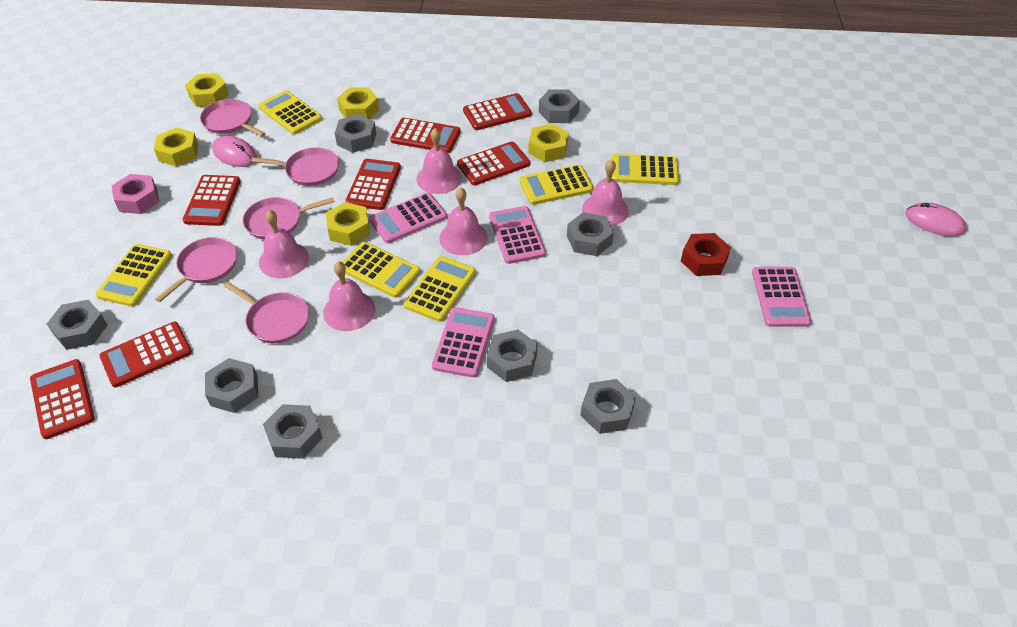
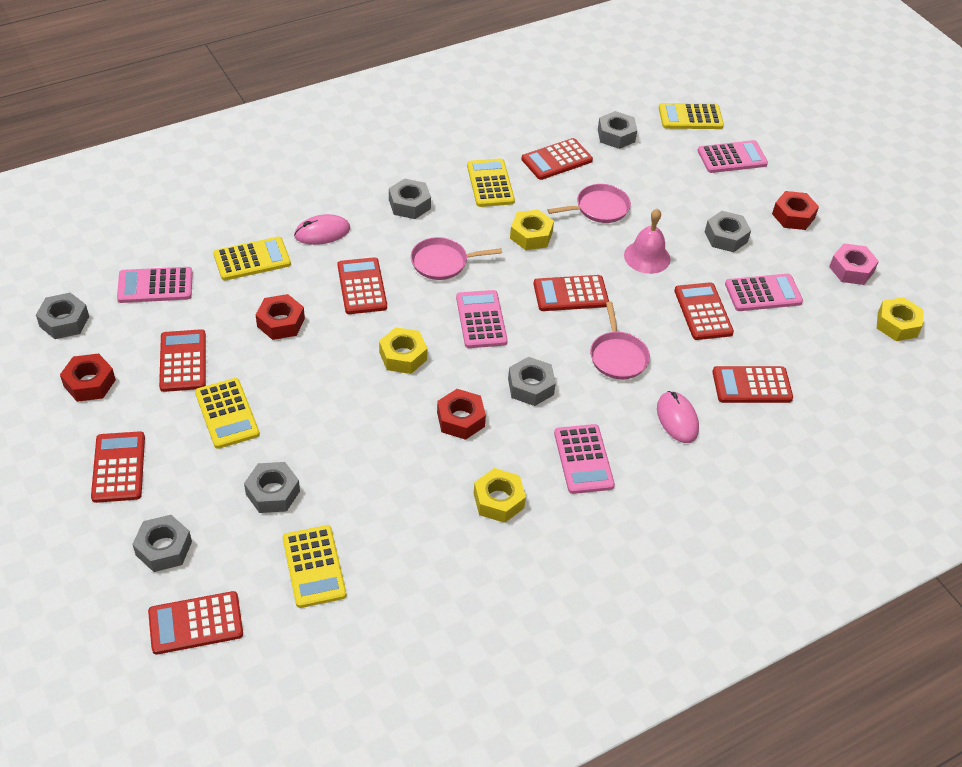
grey nut: [47,300,107,350] [205,358,259,413] [263,404,323,459] [335,114,376,153] [487,329,538,382] [539,89,580,123] [567,212,614,256] [580,379,636,434] = 8 -> [36,292,89,339] [132,515,192,572] [244,462,300,513] [389,179,431,219] [508,357,556,406] [598,111,637,149] [705,211,751,252] = 7
pink bell: [259,210,309,278] [323,261,375,331] [417,128,462,194] [439,187,488,255] [582,159,629,226] = 5 -> [624,208,671,274] = 1
pink calculator: [369,193,447,243] [432,307,495,378] [489,206,546,264] [752,267,812,327] = 4 -> [117,267,193,303] [456,290,508,348] [554,424,615,494] [697,140,768,173] [725,274,803,311] = 5
pink pan: [155,237,237,302] [200,99,265,137] [224,282,309,343] [243,197,335,240] [251,147,339,186] = 5 -> [411,237,502,280] [547,184,631,223] [590,302,650,379] = 3
red calculator: [30,359,95,439] [99,322,192,388] [182,175,241,226] [345,159,401,210] [390,118,460,153] [457,141,530,185] [463,93,532,130] = 7 -> [91,431,145,503] [148,591,243,655] [159,329,206,392] [338,257,387,314] [521,138,593,180] [534,275,609,311] [674,282,734,340] [712,366,793,403] = 8
red nut: [681,233,731,276] = 1 -> [60,354,116,402] [256,294,305,340] [437,389,486,440] [772,191,819,230] = 4
yellow calculator: [95,244,172,307] [258,90,322,135] [342,242,421,298] [404,256,476,322] [519,164,594,205] [612,154,679,185] = 6 -> [195,378,260,449] [213,237,291,281] [283,525,346,608] [467,158,515,207] [659,103,724,129] = 5
yellow nut: [154,127,199,167] [185,73,229,107] [326,202,370,246] [337,87,379,119] [528,124,569,162] = 5 -> [379,327,427,374] [474,468,526,523] [510,210,554,250] [877,297,924,341] = 4

